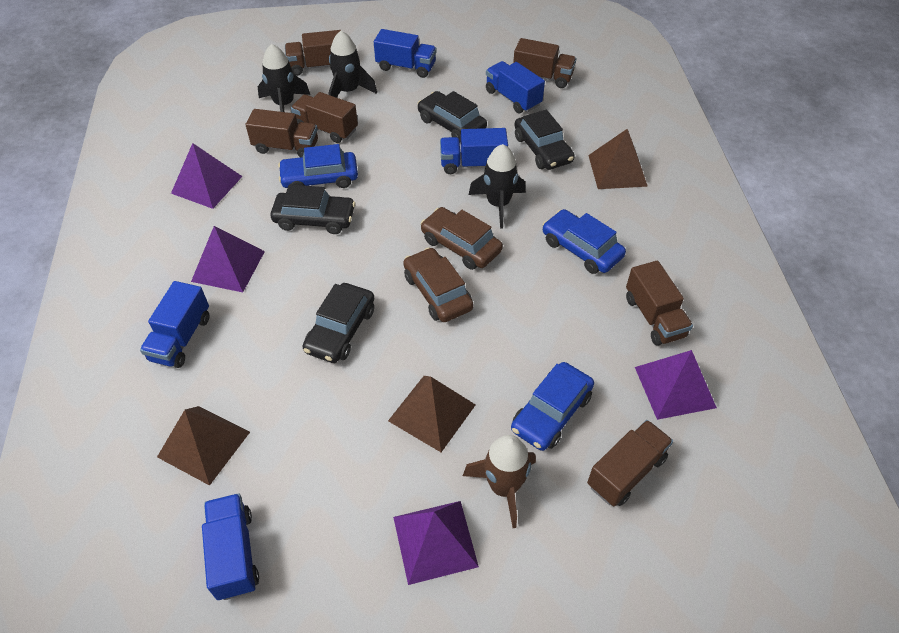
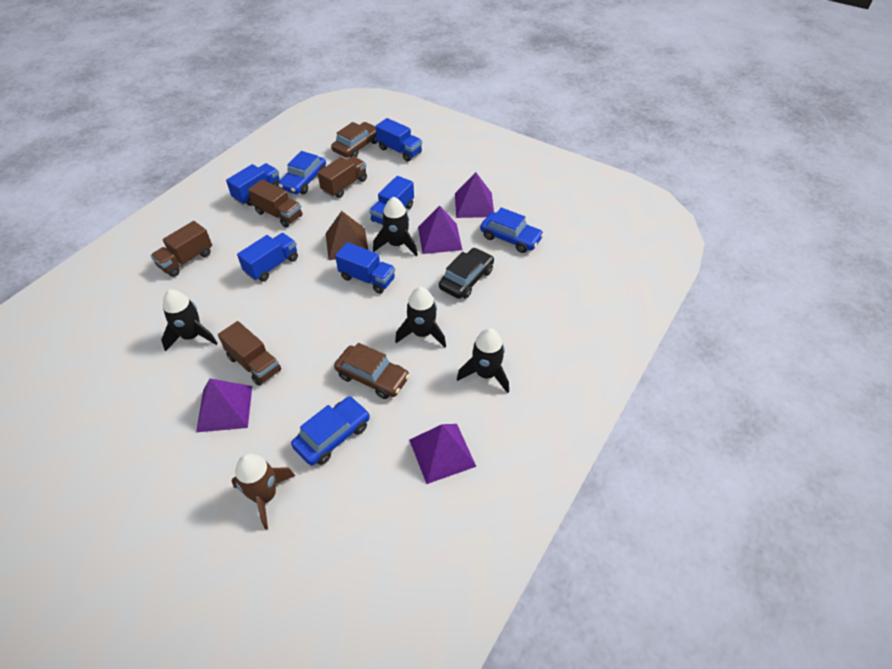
black car: [271,184,355,234] [303,283,374,363] [418,91,487,143] [514,109,574,170] = 4 -> [439,248,494,299] = 1
black rocket: [258,44,310,112] [329,31,377,98] [469,144,526,229] = 3 -> [161,290,218,352] [373,197,418,256] [395,287,446,348] [457,328,509,393] = 4
brown pyramid: [157,406,250,486] [388,376,476,452] [588,129,648,189] = 3 -> [326,211,368,260] = 1
brown truck: [246,109,318,157] [285,30,342,76] [291,92,358,143] [513,38,576,88] [587,420,673,506] [626,260,693,346] = 6 -> [151,221,212,277] [218,321,281,386] [248,179,302,227] [317,156,367,198] = 4

